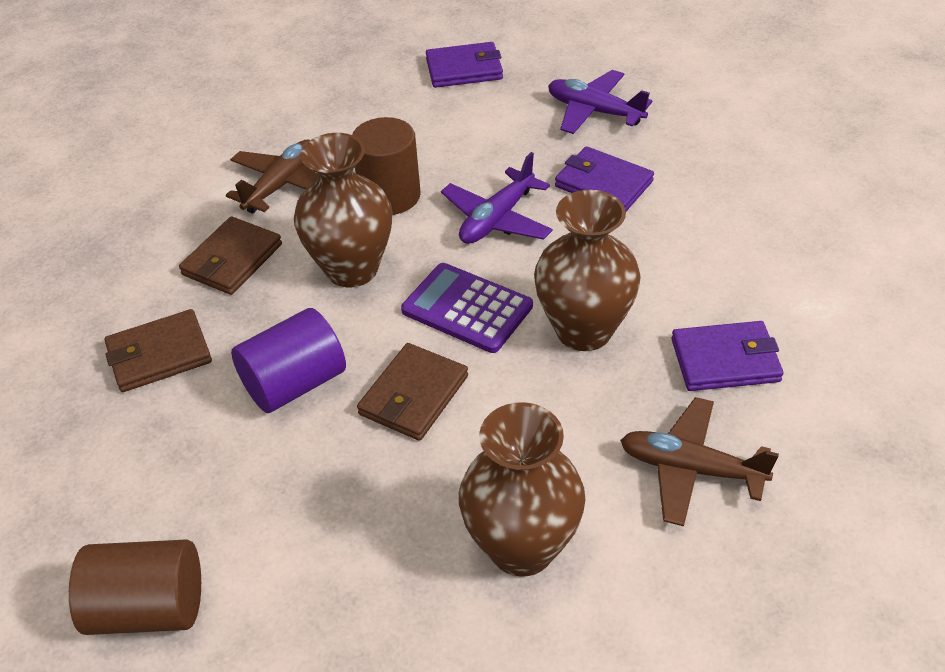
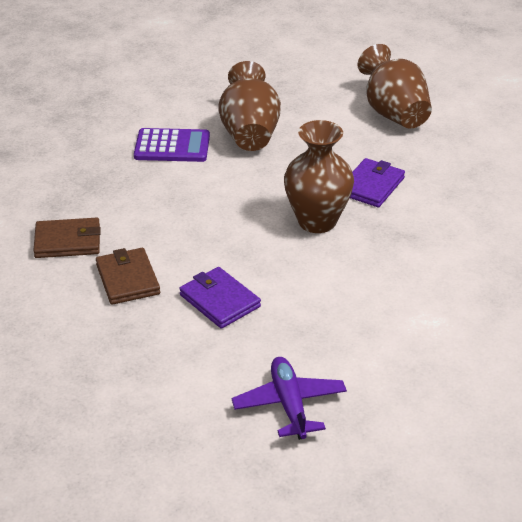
brown cylinder: [69,539,201,635] [352,117,421,215] = 2 -> none = 0
brown plane: [226,140,319,214] [620,397,779,526] = 2 -> none = 0
brown wallet: [105,309,212,392] [179,216,282,295] [357,343,468,441] = 3 -> [33,218,101,258] [96,248,160,305] = 2
purple cylinder: [231,308,346,413] = 1 -> none = 0
purple plane: [441,152,553,244] [548,70,652,134] = 2 -> [232,357,347,440] = 1
purple wallet: [426,42,503,88] [555,146,654,211] [671,321,783,391] = 3 -> [179,267,261,329] [350,158,405,207] = 2

